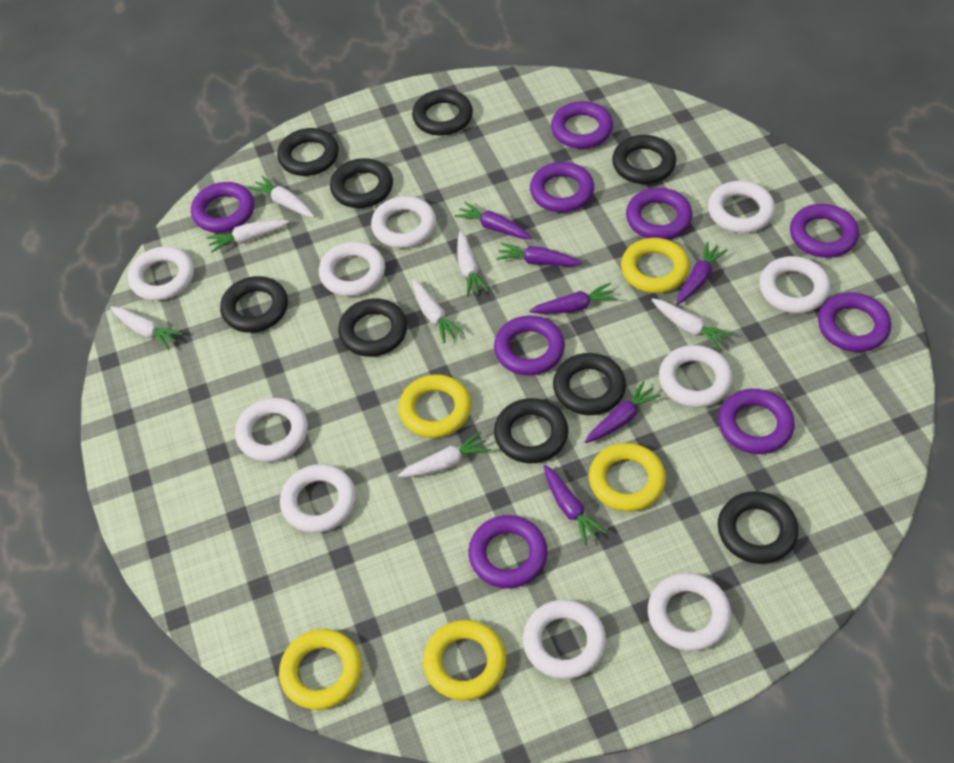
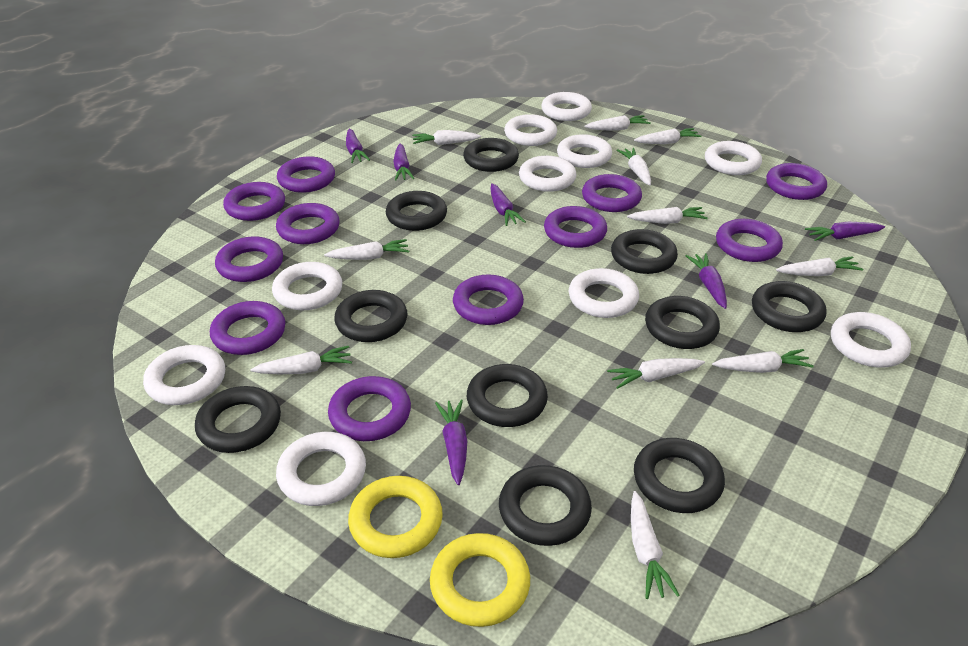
black ring: [220,276,288,333] [277,128,339,176] [330,158,393,208] [338,298,407,357] [412,89,473,136] [494,398,568,464] [553,353,626,415] [612,135,676,184] [718,491,798,564] = 9 -> [195,386,281,453] [334,290,407,342] [386,191,447,231] [463,138,519,172] [467,364,548,427] [499,465,592,546] [611,229,678,274] [634,438,725,513] [645,296,720,349] [752,281,827,332] = 10
purple ring: [191,182,254,233] [468,515,548,588] [494,316,565,375] [530,162,594,212] [551,101,613,149] [626,188,693,239] [718,389,795,454] [790,204,859,258] [818,293,891,352] = 9 -> [210,301,285,355] [215,236,283,282] [223,182,285,221] [276,203,340,244] [277,156,335,193] [328,376,411,441] [453,274,524,325] [544,206,607,248] [582,174,642,212] [716,219,783,262] [766,163,827,200] = 11
white carrot: [110,307,183,350] [206,220,289,253] [249,176,314,217] [398,431,491,477] [412,279,464,343] [457,231,489,297] [651,298,733,350] = 7 -> [250,346,352,374] [324,239,409,260] [412,130,481,145] [584,115,651,131] [607,358,705,389] [617,148,651,185] [627,207,708,224] [631,491,680,599] [634,128,701,144] [712,349,814,373] [776,256,863,276] = 11
yellow ring: [279,629,362,710] [398,375,471,438] [423,620,506,701] [589,443,666,512] [621,238,690,293] = 5 -> [348,476,443,558] [430,533,530,627] = 2

